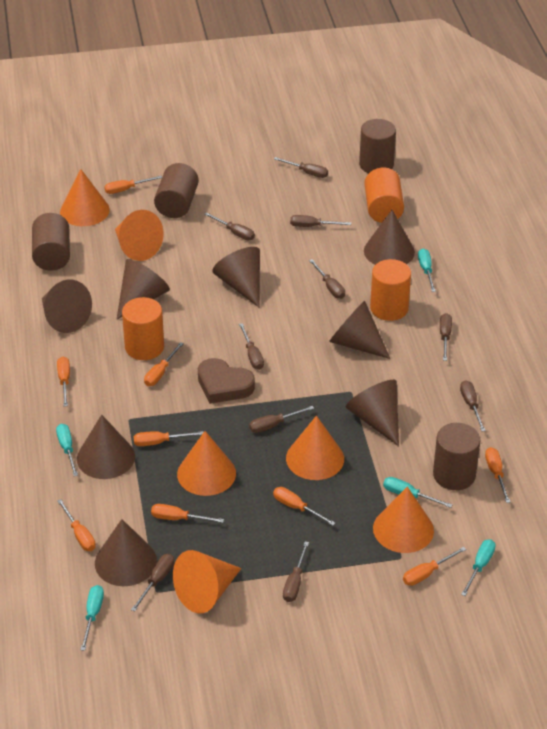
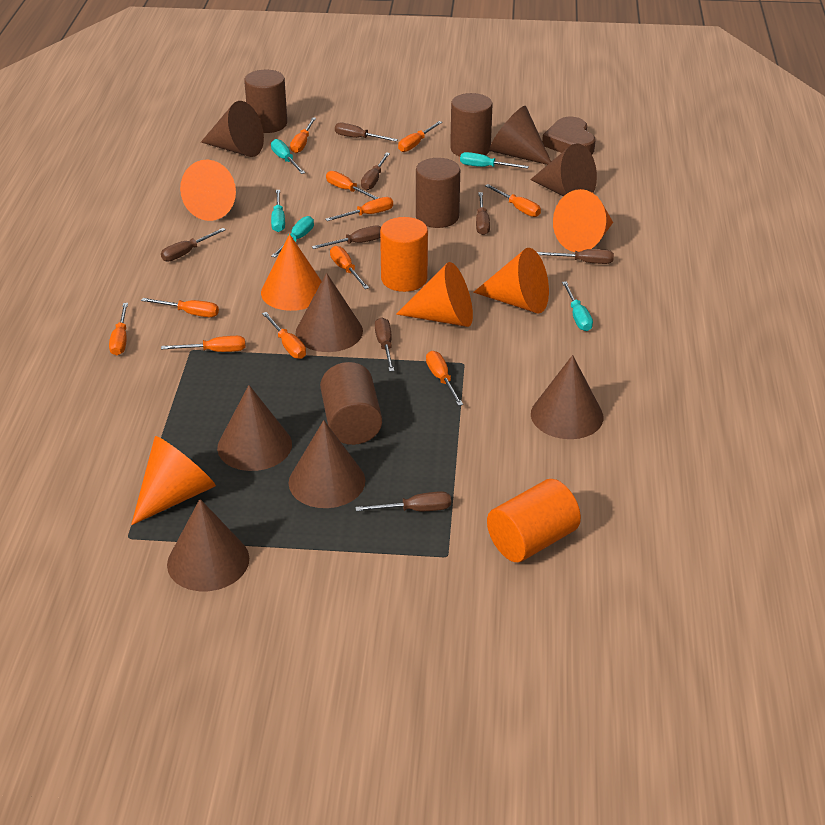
brown screwdriver: [131,554,174,611] [204,212,255,240] [239,323,264,370] [249,406,314,433] [274,157,328,178] [283,541,309,602] [290,215,351,227] [309,259,345,299] [440,313,452,361] [460,380,486,431] = 10 -> [161,228,226,262] [312,226,381,249] [335,123,398,142] [355,491,451,511] [361,152,390,190] [375,317,394,372] [476,192,490,235] [537,249,614,264] = 8
orange cylinder: [122,297,164,360] [365,168,404,223] [370,259,411,321] = 3 -> [380,217,428,292] [487,479,581,562] = 2
orange screwdriver: [57,357,70,406] [57,499,96,551] [104,176,162,194] [133,431,204,446] [144,342,184,386] [151,504,224,523] [273,487,335,526] [403,547,466,586] [485,447,511,503] = 9 -> [109,303,128,355] [141,298,219,317] [161,336,245,352] [262,312,306,359] [290,117,316,153] [325,197,393,221] [326,171,378,199] [330,246,369,289] [398,121,442,152] [426,351,463,406] [485,184,541,217] = 11

